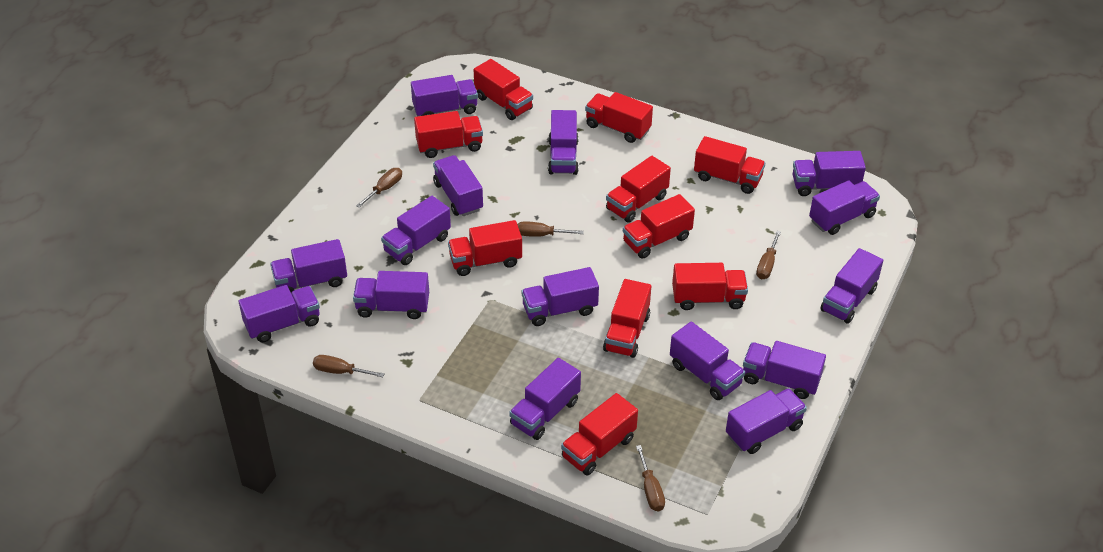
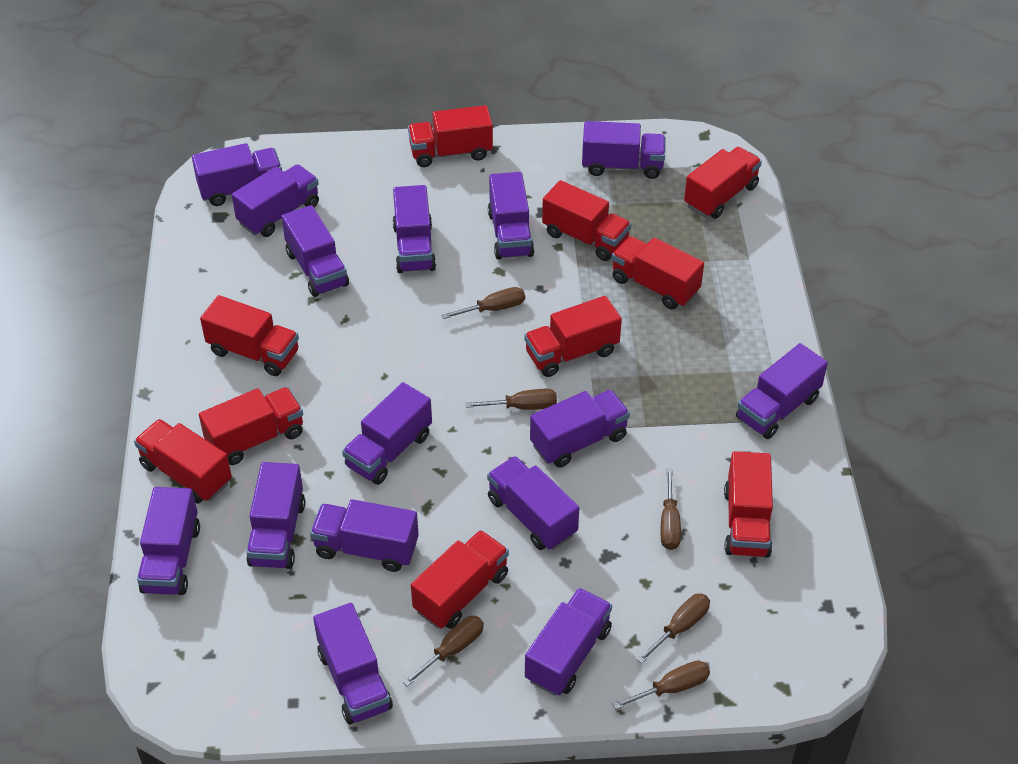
brown screwdriver: [313,355,385,377] [356,168,402,208] [517,221,584,237] [636,445,665,511] [756,231,781,279] = 5 -> [403,616,484,687] [442,287,525,319] [466,389,557,410] [613,660,710,709] [636,594,710,664] [661,468,681,550] = 6

